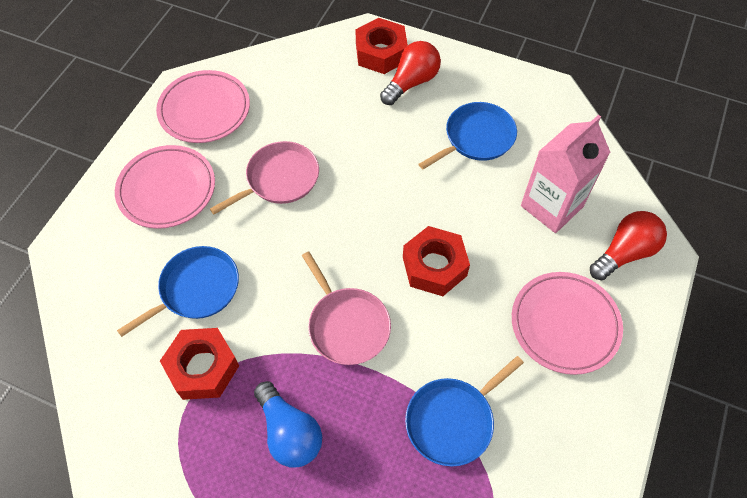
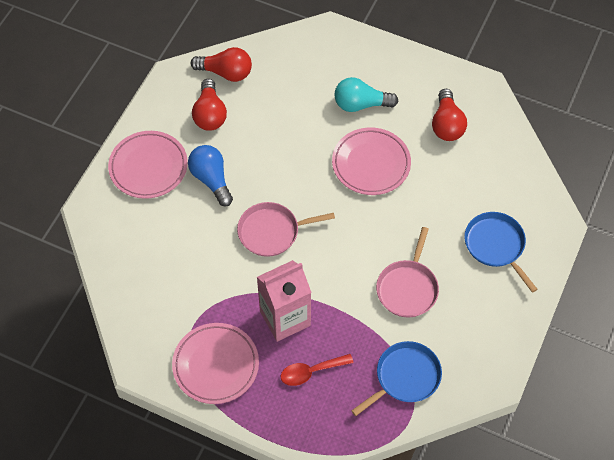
blue pan: [117,246,239,337] [405,356,524,467] [419,102,517,169] = 3 -> [351,341,442,416] [464,212,537,293] = 2
red light bulb: [380,41,441,105] [590,211,667,280] = 2 -> [191,47,252,82] [192,79,227,131] [432,89,467,141] = 3
red nut: [160,328,239,400] [355,18,408,74] [403,226,470,296] = 3 -> none = 0
red spoon: none = 0 -> [281,354,354,386] = 1
turquoise light bulb: none = 0 -> [335,77,398,112] = 1

